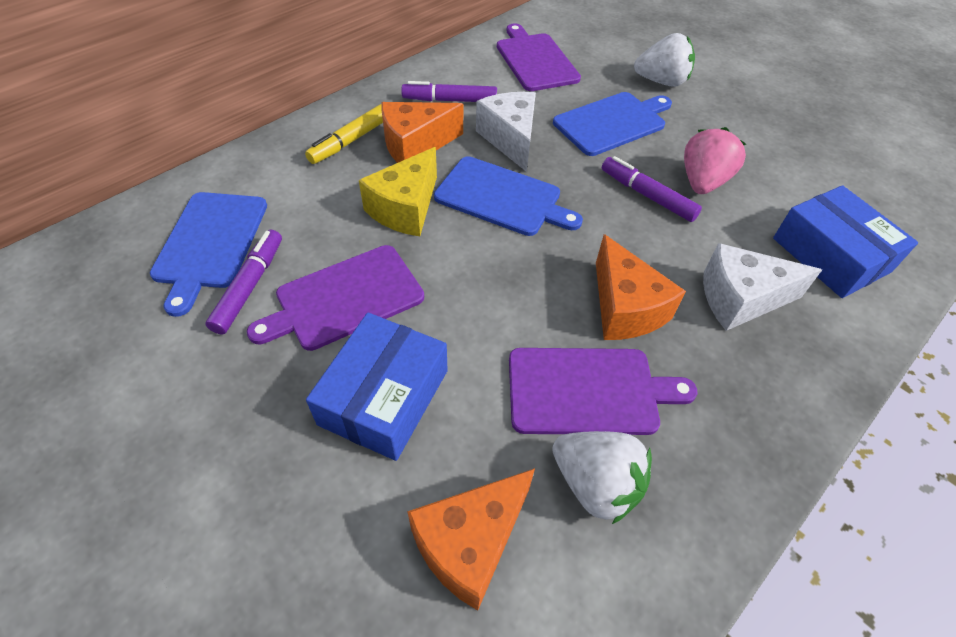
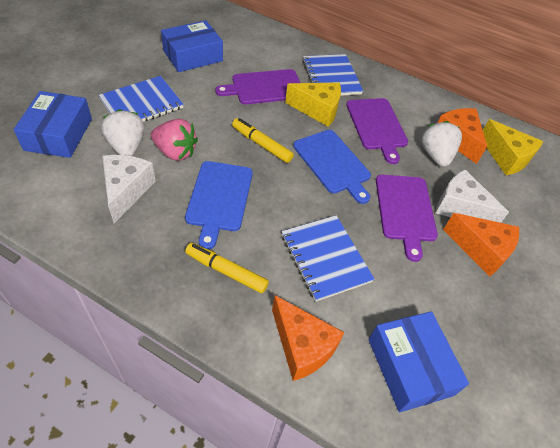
blue box: [306,313,448,461] [773,185,918,298] = 2 -> [13,91,92,158] [161,20,223,72] [369,311,469,412] = 3
blue cutting board: [150,192,267,317] [434,156,583,236] [553,92,672,156] = 3 -> [185,161,253,249] [293,130,371,204] = 2
blue notebook: none = 0 -> [99,76,184,122] [282,215,375,302] [303,54,363,96] = 3
purple marker: [205,230,282,335] [401,81,497,102] [602,156,702,222] = 3 -> none = 0
yellow cheese: [359,147,437,236] = 1 -> [285,82,341,127] [483,119,543,175] = 2
yellow marker: [305,104,383,164] = 1 -> [185,243,269,293] [232,118,294,163] = 2

